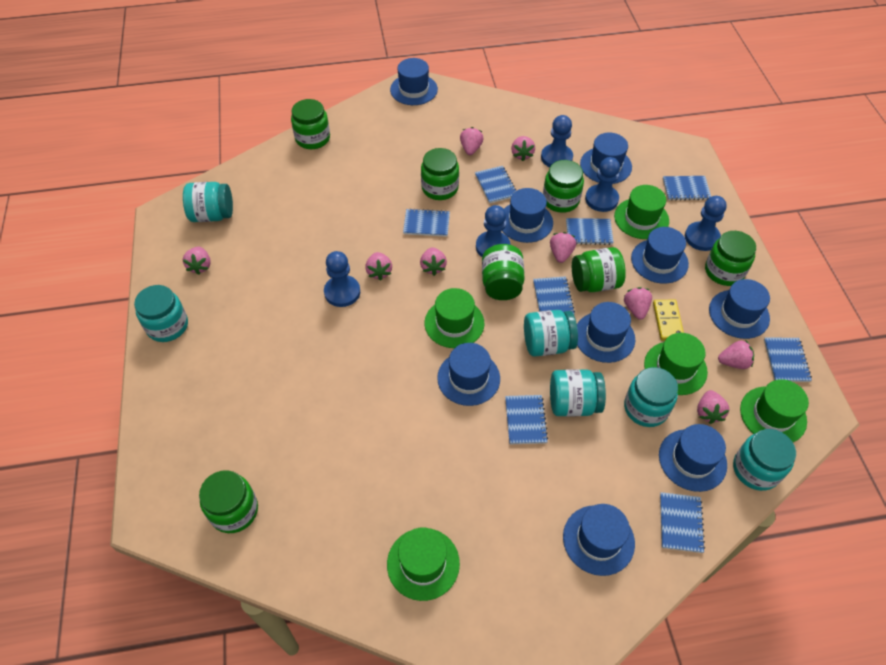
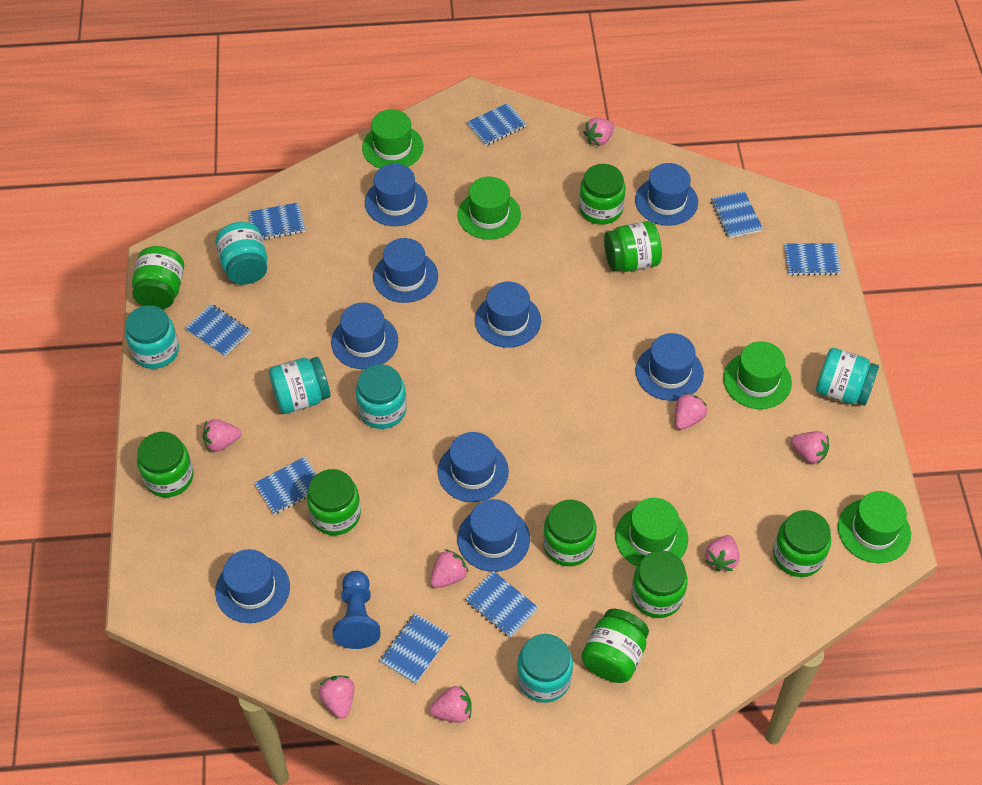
blue pawn: [324,251,360,307] [476,205,511,257] [541,115,573,167] [585,157,620,212] [685,196,727,251] = 5 -> [333,571,380,649] = 1
green jar: [199,470,258,533] [291,99,330,149] [421,148,459,200] [482,244,525,300] [543,160,584,213] [572,247,626,292] [705,231,756,286] = 7 -> [132,246,184,309] [137,432,194,497] [307,469,361,535] [543,500,597,566] [579,164,625,225] [581,609,649,683] [604,221,662,272] [631,551,688,618] [773,510,831,577] = 9
pink strawberry: [183,247,211,275] [365,252,392,281] [420,247,447,276] [460,127,484,155] [511,136,535,161] [550,232,576,263] [624,287,652,320] [697,390,729,424] [718,340,754,369] = 9 -> [203,419,241,452] [319,676,355,719] [429,686,471,723] [430,549,468,588] [583,118,615,146] [675,393,707,430] [705,535,740,572] [791,431,829,464] = 8
yellow domino: [653,300,684,341] = 1 -> none = 0

